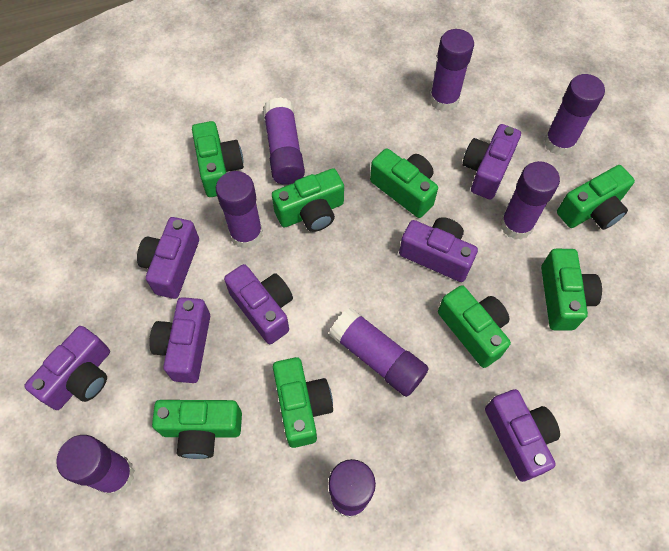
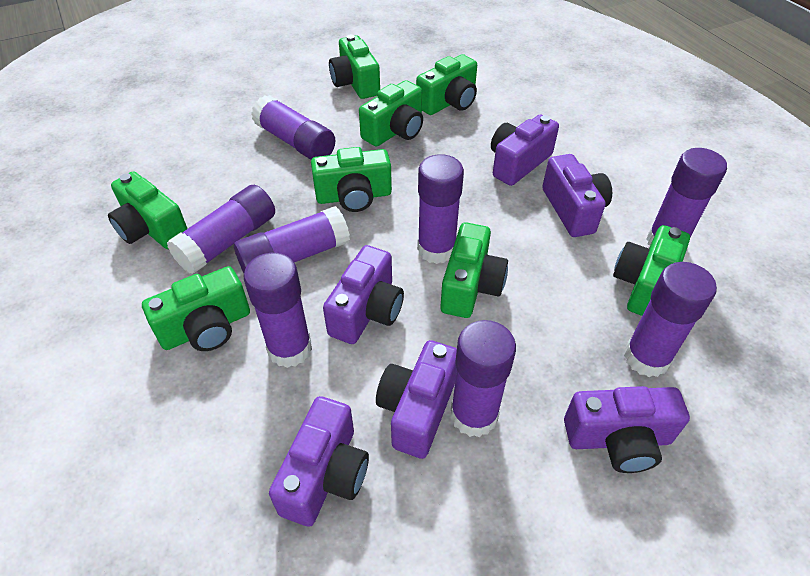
purple camera: [24,326,110,410] [137,217,199,299] [149,297,210,383] [224,264,293,344] [399,217,478,282] [462,124,521,200] [485,389,560,482] = 7 -> [269,396,369,527] [323,245,404,344] [376,340,457,459] [491,115,559,186] [542,154,612,237] [564,386,690,473] = 6

